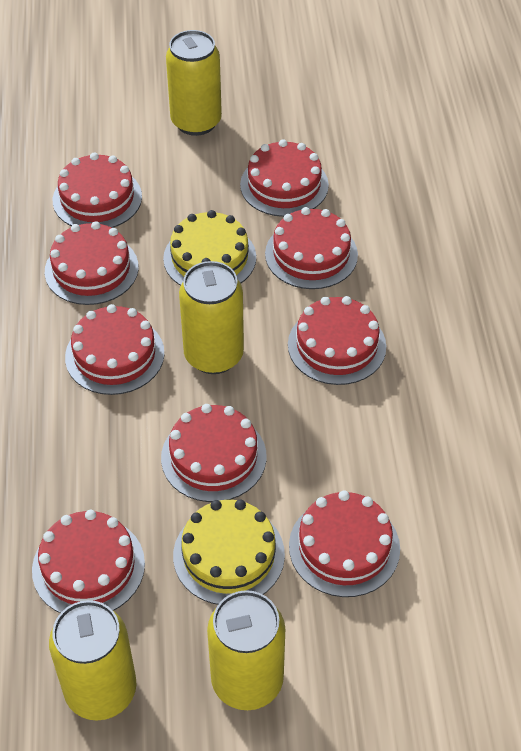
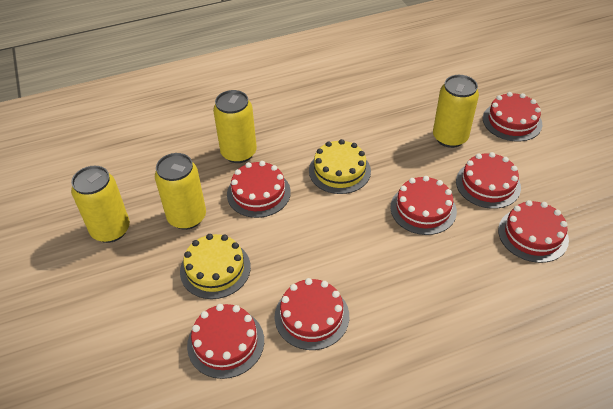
red cake: [32,510,145,613] [45,221,139,305] [53,153,142,228] [65,304,164,395] [161,404,267,502] [240,139,329,217] [265,207,358,289] [288,296,386,385] [289,491,400,597] = 9 -> [187,304,264,379] [227,161,291,218] [275,278,349,350] [390,176,457,235] [456,152,521,209] [483,92,542,142] [498,200,569,263] = 7

